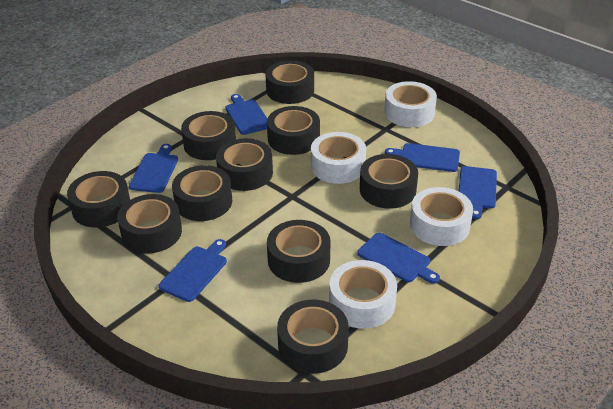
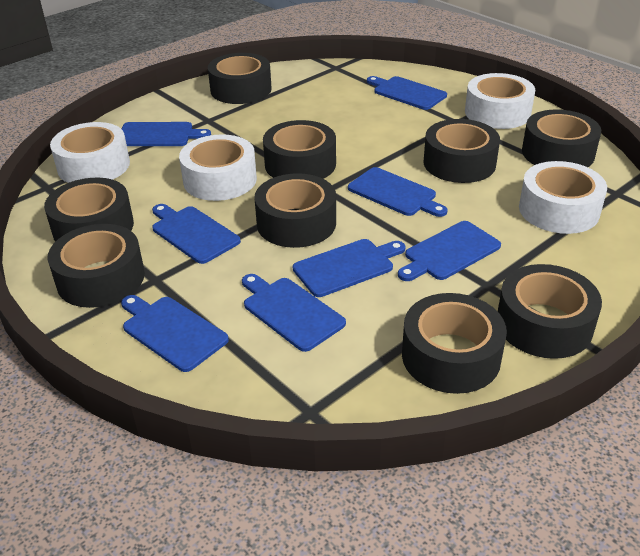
black tape: [67,171,130,228] [117,194,182,254] [172,165,232,221] [181,111,236,160] [216,138,273,191] [265,60,314,104] [267,106,320,155] [267,220,330,283] [277,300,349,374] [360,154,418,209] = 10 -> [44,178,134,242] [48,224,145,308] [208,53,272,104] [255,173,336,248] [263,120,336,179] [402,293,507,394] [423,119,500,183] [498,264,602,359] [522,109,601,167] = 9
blue cutting board: [129,144,178,193] [159,239,227,302] [225,94,267,135] [357,233,440,284] [385,143,460,172] [459,166,497,219] = 6 -> [121,295,229,372] [122,122,211,146] [152,204,241,264] [242,274,346,352] [293,239,406,297] [348,167,447,217] [367,76,447,110] [398,221,501,281] = 8

